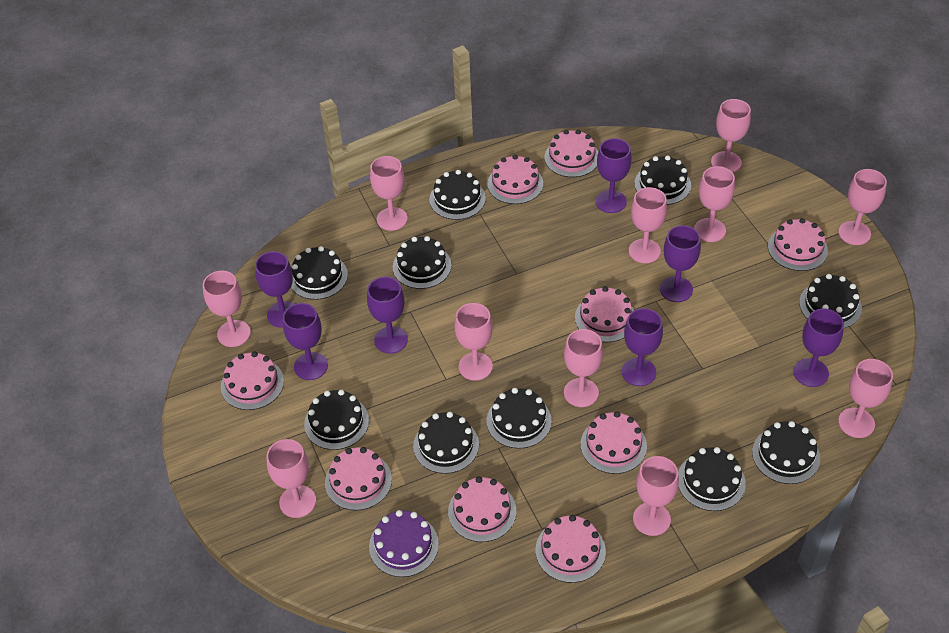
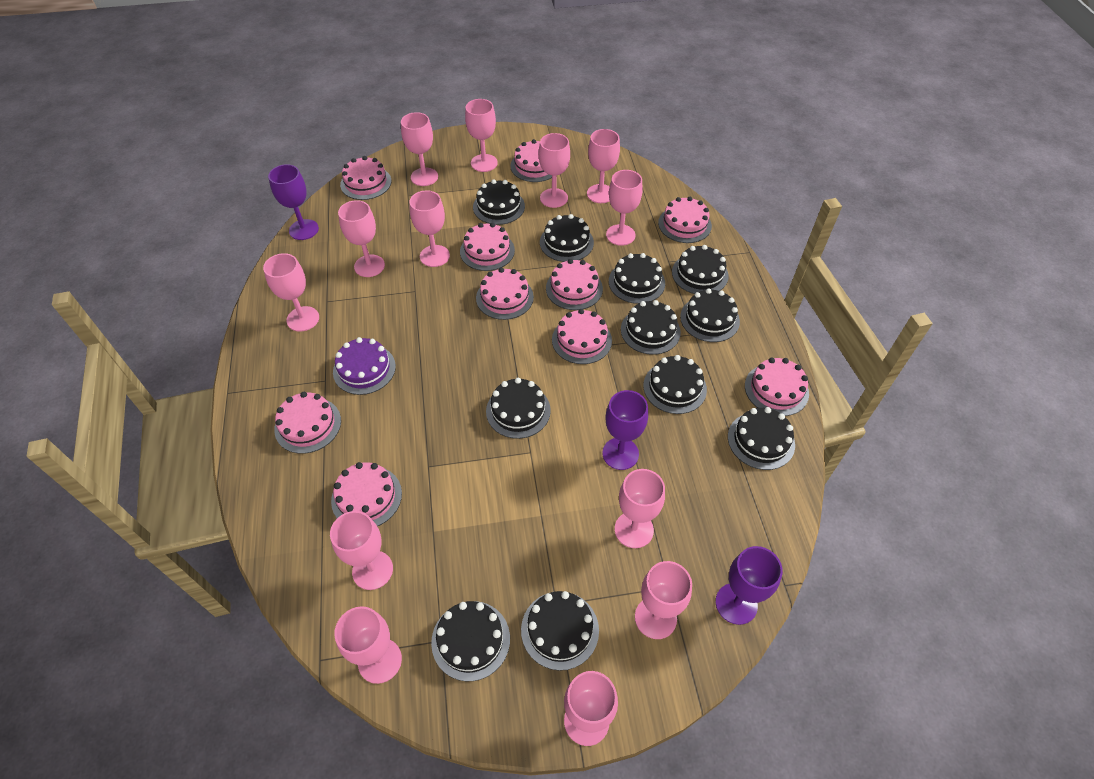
black cake: [291,246,348,300] [304,389,369,450] [393,236,452,289] [413,412,479,474] [429,170,486,220] [486,388,552,449] [635,156,691,205] [678,447,746,511] [752,421,820,484] [799,274,862,328] = 10 -> [431,601,510,681] [473,179,525,225] [486,378,551,439] [521,591,599,671] [540,214,594,262] [609,253,665,304] [621,300,681,355] [643,355,707,414] [672,245,729,294] [680,288,740,342] [728,407,795,470] = 11
pink cake: [221,351,284,410] [325,447,392,510] [448,477,516,542] [487,155,543,204] [536,515,606,583] [545,130,598,177] [575,286,634,342] [581,411,647,474] [768,218,828,271] = 9 -> [274,392,341,454] [331,462,402,526] [340,156,391,200] [460,223,515,271] [476,268,534,320] [510,139,552,182] [546,259,603,310] [552,309,612,364] [658,197,712,243] [745,358,809,416] = 10
pink goblet: [203,271,251,347] [266,439,316,518] [370,156,408,231] [455,303,493,381] [564,329,603,407] [629,187,667,263] [633,456,679,536] [694,166,735,242] [711,99,751,173] [838,169,887,245] [838,359,893,438] = 11 -> [263,253,319,332] [330,511,393,590] [334,606,402,684] [338,200,385,277] [401,112,438,186] [409,190,450,267] [465,99,498,172] [539,133,570,208] [564,671,618,746] [587,129,620,203] [606,170,643,246] [615,469,665,548] [635,561,692,639] = 13
purple goblet: [255,251,295,328] [283,303,328,380] [367,277,408,354] [596,138,631,213] [622,308,663,386] [660,225,701,302] [793,309,844,387] = 7 -> [268,164,319,240] [602,390,648,470] [715,546,783,625] = 3

